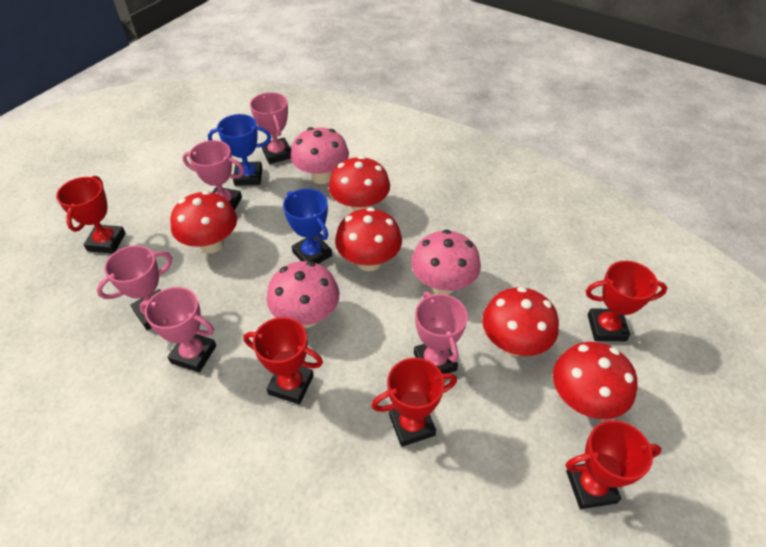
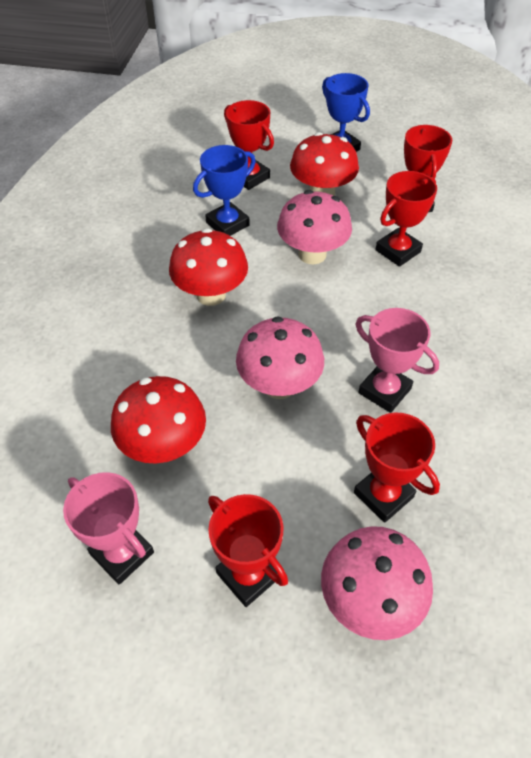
pink trophy: [97,245,172,330] [140,287,216,373] [182,140,244,210] [250,92,291,164] [414,292,468,374] = 5 -> [63,472,154,585] [356,308,439,413] = 2
red mushroom: [170,191,237,254] [329,156,390,213] [335,207,402,271] [482,287,559,356] [553,342,637,419] = 5 -> [111,376,206,464] [169,228,248,306] [290,132,359,196] = 3

